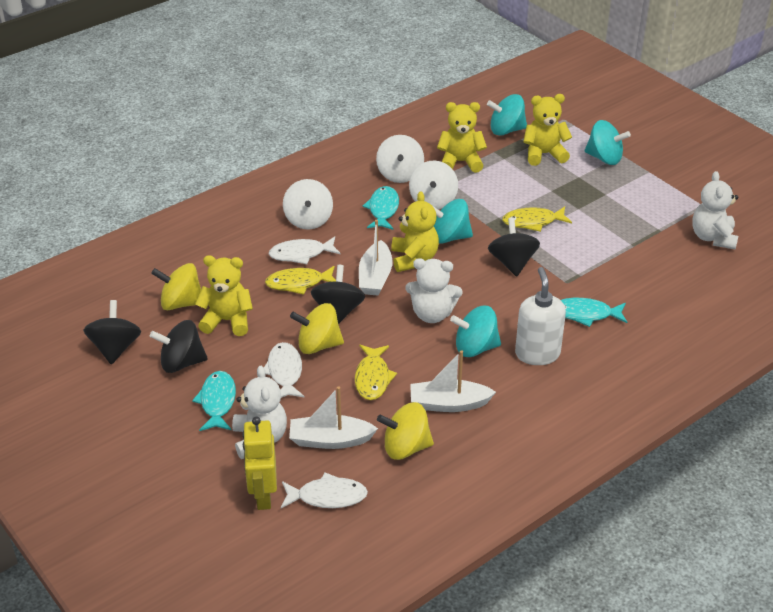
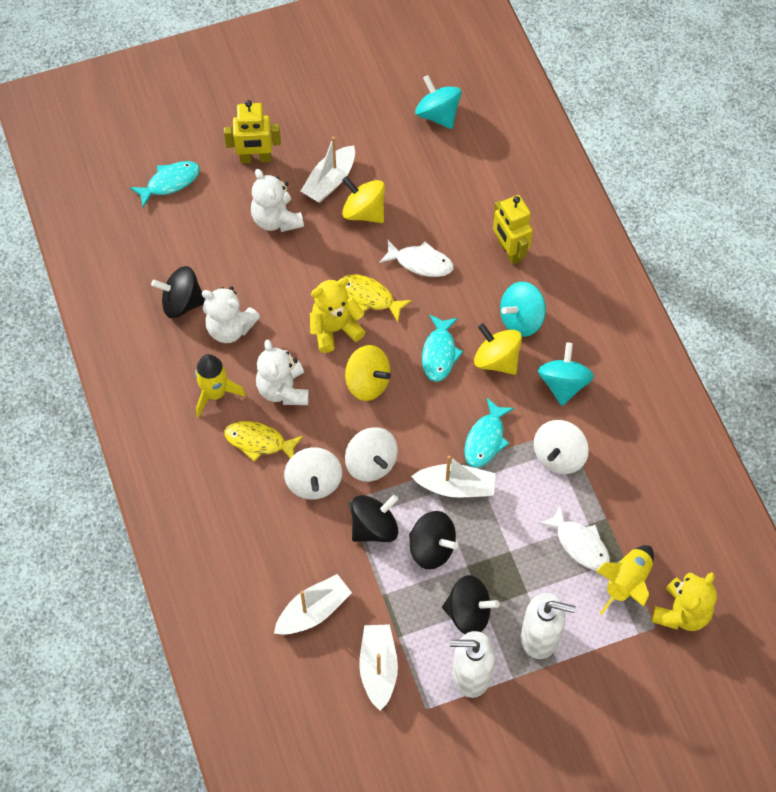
turquoise spinning top: [433,199,473,244] [450,306,501,357] [487,94,527,136] [584,120,631,165] = 4 -> [415,75,462,129] [500,282,546,337] [538,342,594,406] = 3
white boat: [289,386,378,449] [359,220,393,296] [410,350,496,412] = 3 -> [274,574,352,635] [301,136,355,203] [359,624,398,711] [411,455,496,498] = 4
white fish: [264,342,304,398] [269,237,341,264] [281,473,368,508] = 3 -> [379,240,453,277] [539,505,610,570] = 2
white soap dispenser: [515,267,566,365] = 1 -> [450,631,495,698] [521,593,576,659] = 2
yellow fish: [265,266,336,295] [355,345,397,400] [502,206,572,232] = 3 -> [224,421,303,462] [343,275,412,322] = 2
yellow robot: [242,417,277,510] = 1 -> [224,100,281,163] [493,195,533,265] = 2
yellow rocket: none = 0 -> [195,354,246,418] [596,545,654,615] = 2
yellow teddy bear: [195,255,253,336] [391,191,439,272] [437,102,487,173] [523,94,572,166] = 4 -> [310,278,365,353] [651,572,717,631] = 2

